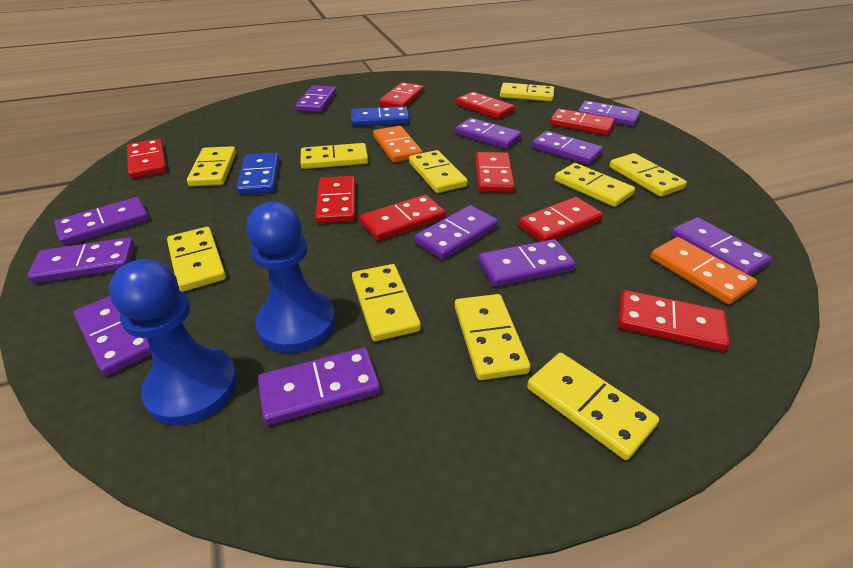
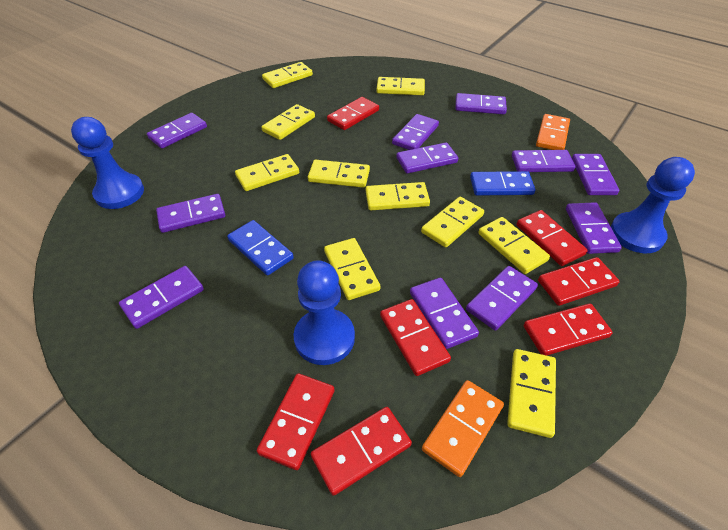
blue pawn: [109,259,237,425] [247,202,336,353] = 2 -> [71,117,144,209] [294,260,355,365] [611,157,695,253] = 3
red domino: [127,139,167,179] [315,176,355,224] [360,195,445,241] [379,82,424,107] [456,92,515,119] [476,152,515,193] [519,197,603,242] [550,109,615,135] [618,290,730,351] = 9 -> [257,373,335,470] [311,407,412,496] [327,97,379,130] [380,299,451,376] [517,210,588,266] [524,303,613,356] [538,257,620,306] = 7

